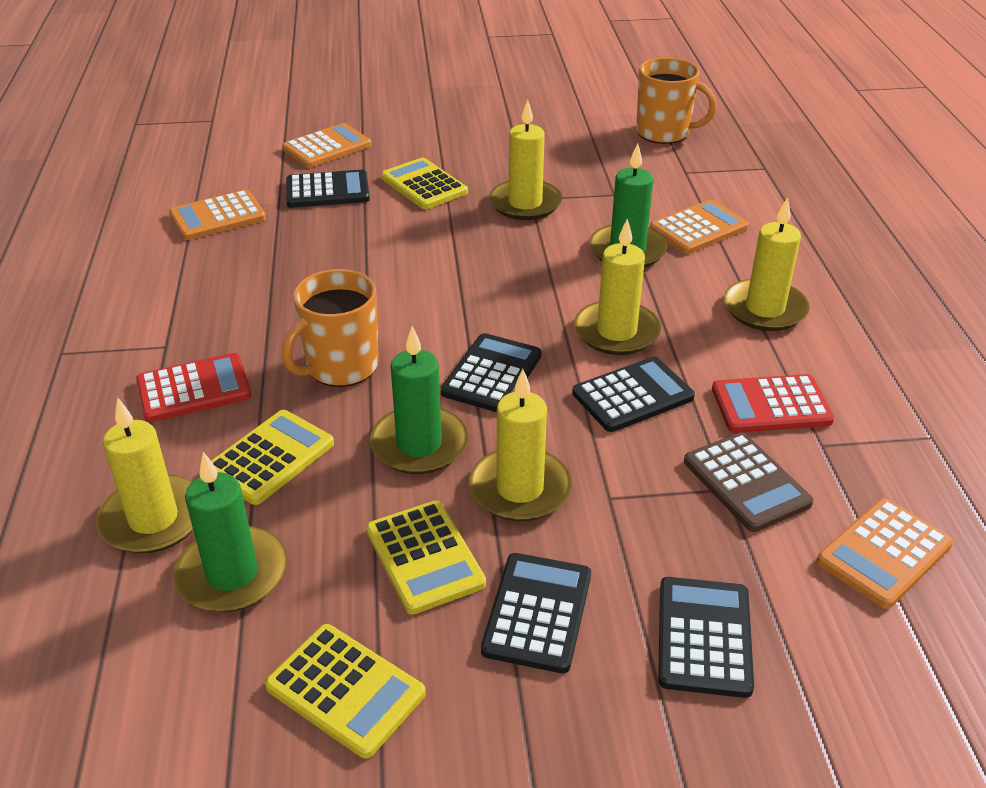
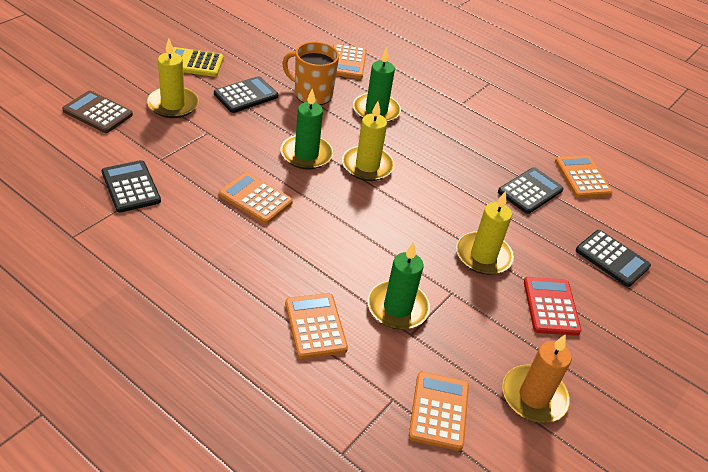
black calculator: [286,170,370,208] [441,333,542,412] [481,553,591,673] [572,357,695,432] [658,577,754,698] = 5 -> [102,160,161,213] [214,76,278,113] [498,167,564,214] [576,230,651,287] = 4
orange calculator: [169,190,266,240] [282,123,371,168] [650,200,749,254] [817,498,953,609] = 4 -> [219,172,293,224] [285,293,348,359] [333,44,367,79] [409,372,469,451] [555,155,613,198] = 5
orange candle: none = 0 -> [502,334,571,423] = 1
orange mug: [282,269,379,387] [636,57,717,144] = 2 -> [282,42,339,105] = 1
red calculator: [136,353,252,422] [712,374,834,433] = 2 -> [524,277,582,336] = 1
yellow calculator: [211,410,334,505] [265,624,425,759] [366,501,486,614] [381,158,468,209] = 4 -> [173,47,224,77] = 1
yellow candle: [97,398,193,554] [469,369,572,521] [489,100,562,220] [574,218,661,355] [724,197,810,331] = 5 -> [147,38,199,118] [342,101,394,181] [456,191,514,275] = 3

